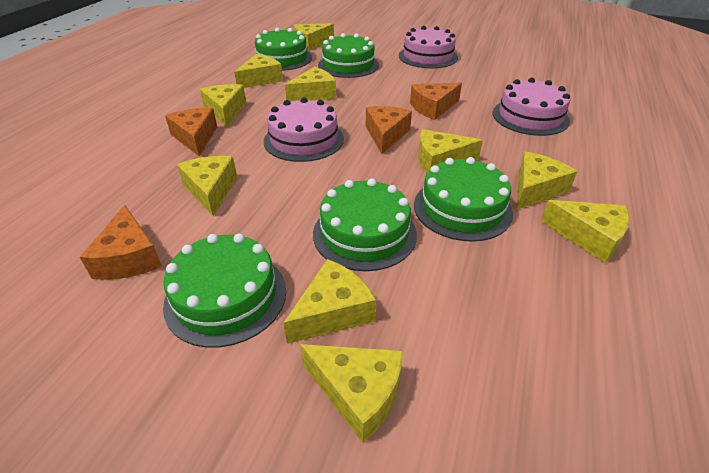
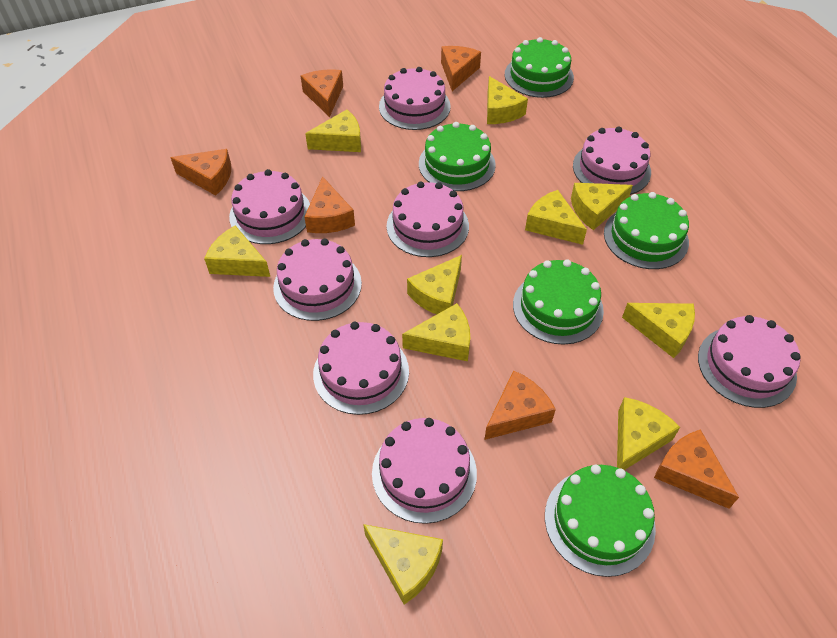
orange cheese: [80,205,162,280] [165,108,217,156] [366,106,412,154] [410,82,462,120] = 4 -> [170,149,231,196] [301,69,343,117] [304,176,355,233] [441,46,481,91] [484,370,556,440] [654,429,739,509] = 6
pink cake: [264,97,344,162] [399,26,458,68] [493,78,570,136] = 3 -> [229,169,310,244] [273,238,362,321] [313,322,409,415] [372,418,477,524] [379,67,451,130] [387,181,469,257] [573,126,651,195] [698,315,801,408] = 8

